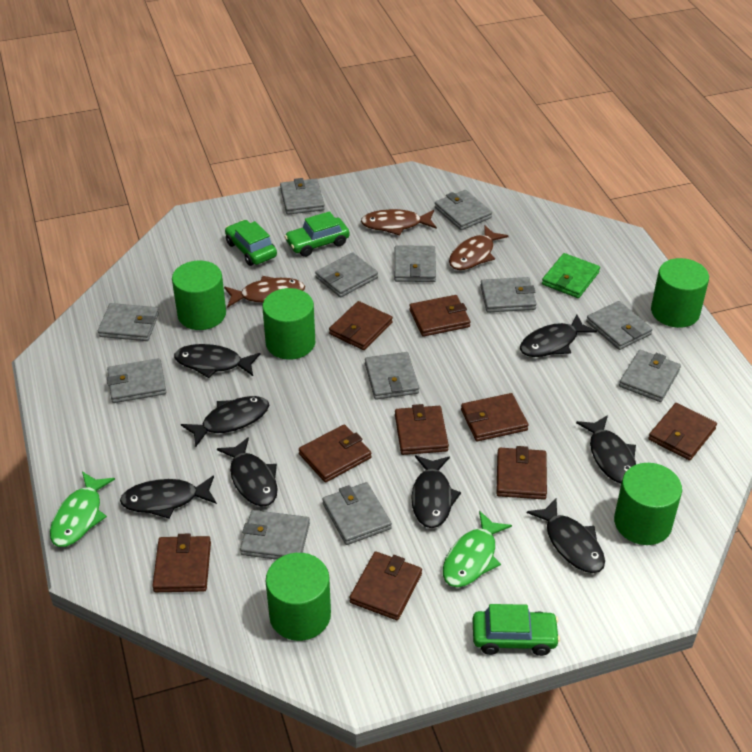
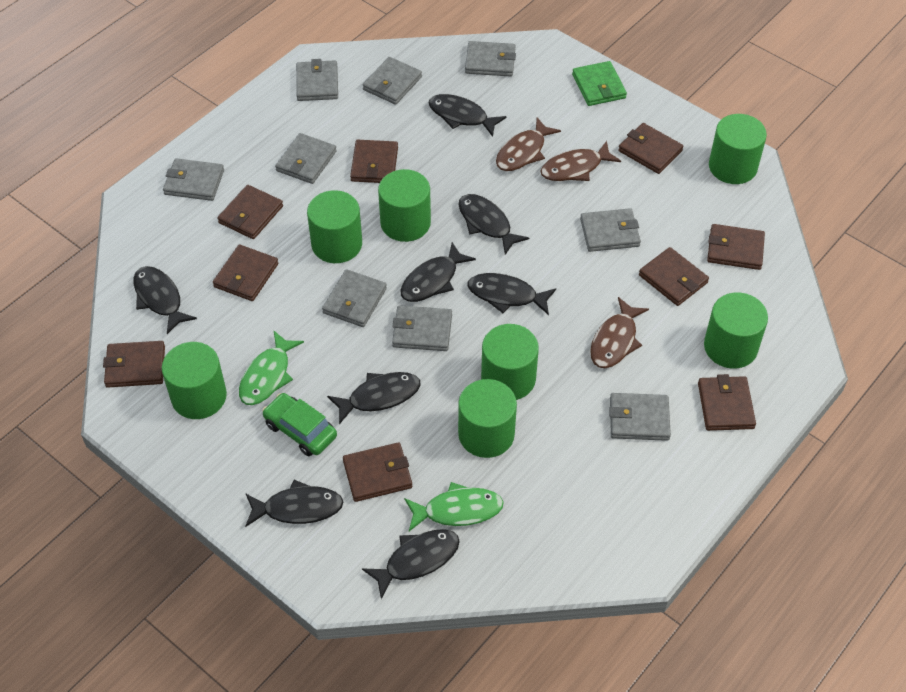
green car: [225,220,277,266] [284,211,350,257] [473,604,560,656] = 3 -> [262,393,337,456] = 1
green cylinder: [172,261,226,330] [263,288,315,360] [266,553,331,641] [614,463,682,545] [651,258,709,328] = 5 -> [162,342,227,419] [307,190,362,263] [378,169,431,242] [458,379,517,458] [481,324,539,400] [704,292,768,369] [709,114,767,184] = 7
grey wallet: [98,303,159,341] [107,358,166,403] [240,510,310,560] [280,178,325,215] [315,253,378,297] [323,482,392,545] [365,352,419,400] [394,245,436,282] [435,190,492,230] [480,277,537,313] [586,301,653,350] [619,350,681,402] = 12 -> [163,158,224,201] [275,133,337,184] [296,59,338,101] [322,269,387,327] [362,57,422,105] [392,305,452,351] [465,41,516,77] [580,208,641,252] [609,393,671,441] = 9

